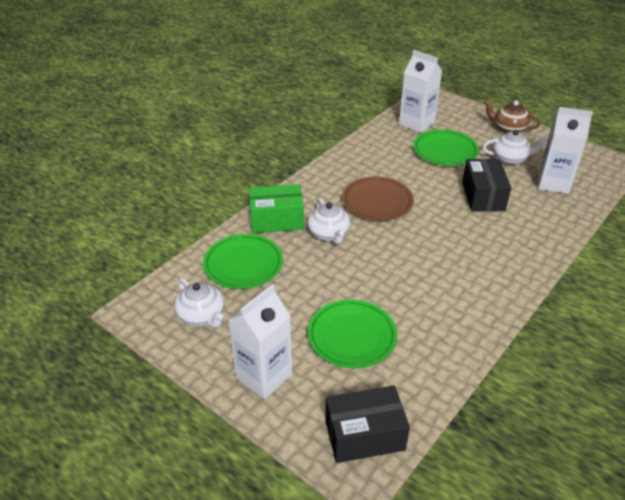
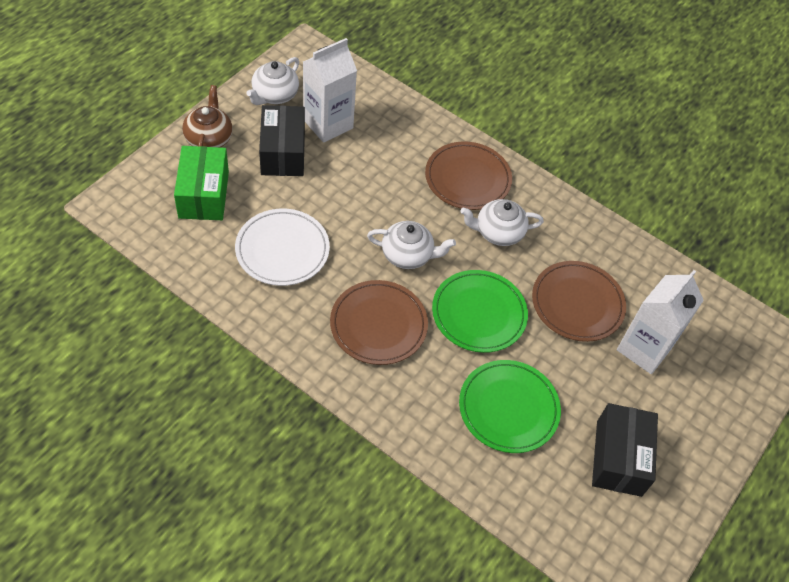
brown plate: [342,176,414,221] = 1 -> [330,280,428,365] [425,141,512,210] [532,261,626,342] = 3
green plate: [203,234,283,289] [308,299,397,368] [413,130,479,166] = 3 -> [432,270,528,353] [459,360,561,453] = 2
white carton: [228,284,292,399] [399,50,442,133] [538,107,593,194] = 3 -> [303,38,357,143] [617,270,704,374] = 2
white plate: none = 0 -> [235,209,330,286] = 1

